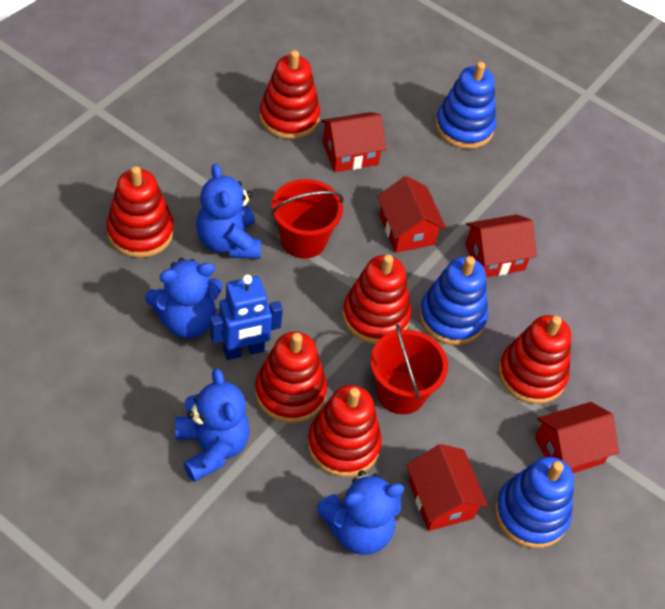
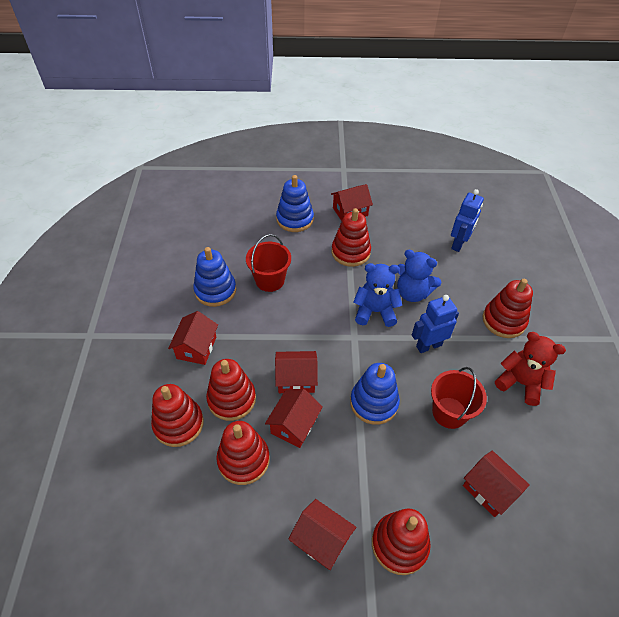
blue robot: [210,275,283,360] = 1 -> [412,295,459,353] [451,189,484,252] = 2
blue teddy bear: [145,258,223,338] [175,368,250,482] [196,164,261,259] [317,470,404,555] = 4 -> [353,263,402,327] [397,250,441,302] = 2
red house: [321,112,386,172] [377,176,446,253] [406,444,488,531] [466,215,537,277] [535,402,619,473] = 5 -> [168,311,218,365] [265,389,323,448] [275,351,318,393] [288,499,356,570] [331,184,373,221] [463,451,530,517] = 6
red teddy bear: none = 0 -> [495,332,566,406] = 1

